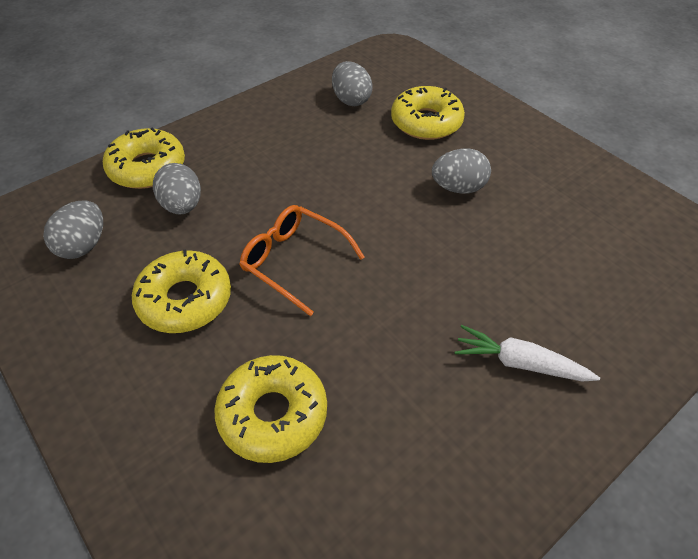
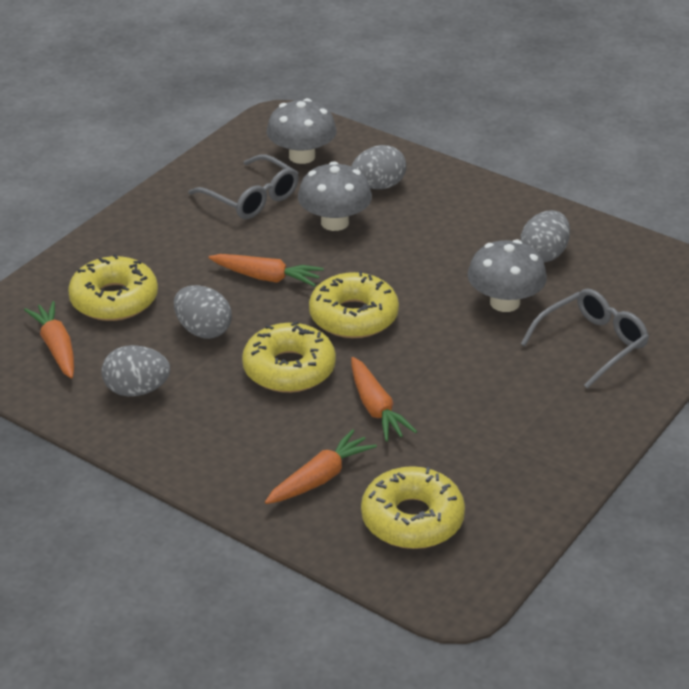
grey glasses: none = 0 -> [188,154,299,219] [521,289,649,389] = 2
grey mushroom: none = 0 -> [267,98,337,164] [298,161,372,231] [467,239,547,312] = 3
orange carrot: none = 0 -> [24,301,74,379] [209,254,324,287] [265,429,377,504] [351,357,417,441] = 4
orange glasses: [240,205,365,316] = 1 -> none = 0
white carrot: [455,325,600,381] = 1 -> none = 0

